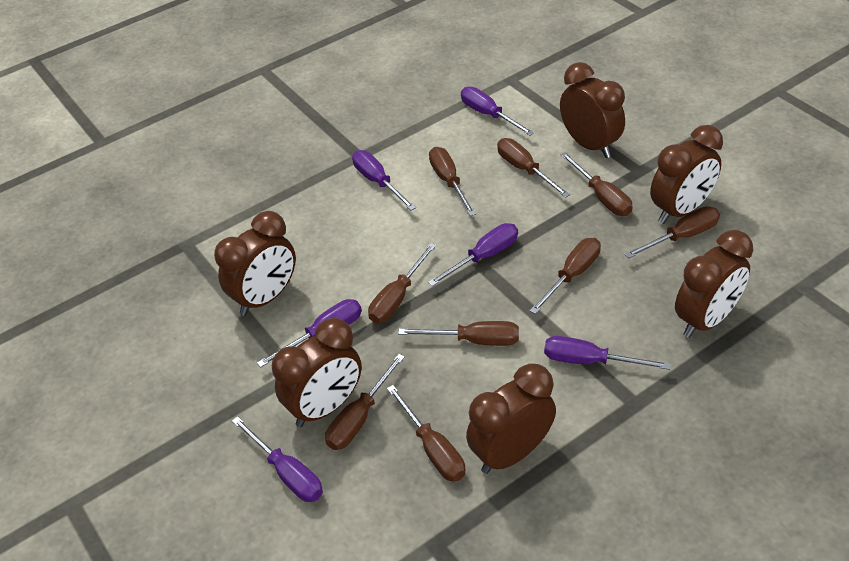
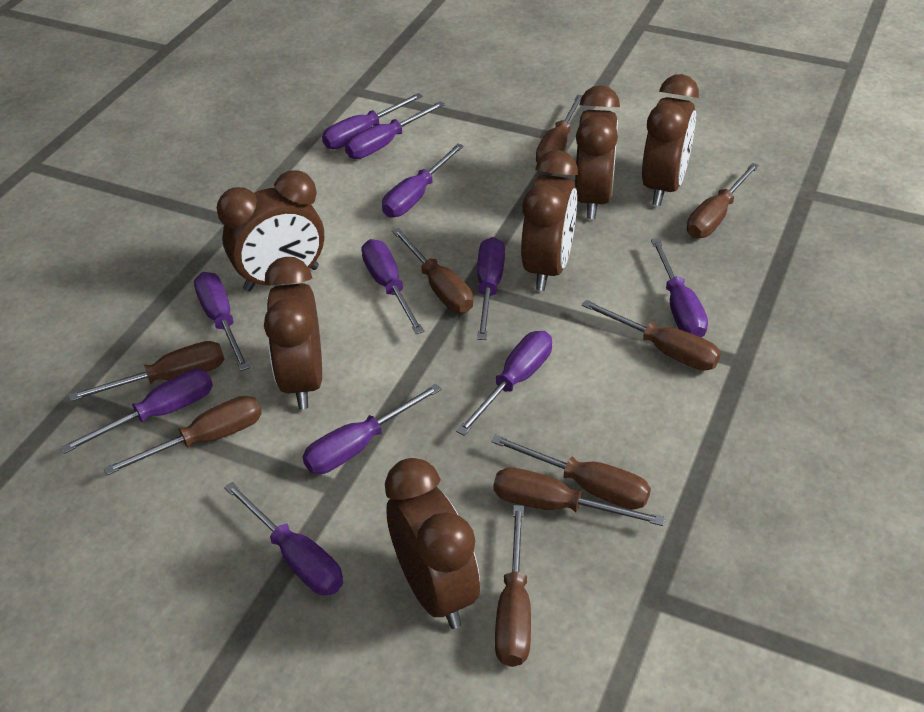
purple screwdriver: [232,416,323,502] [257,299,362,367] [352,150,416,211] [428,223,518,286] [461,87,534,136] [544,336,671,370] = 6 -> [61,369,213,454] [194,272,250,371] [224,482,343,595] [303,384,442,474] [322,93,423,149] [345,101,445,159] [361,239,424,334] [382,144,464,217] [456,331,552,436] [477,237,505,340] [651,238,708,337] = 11

